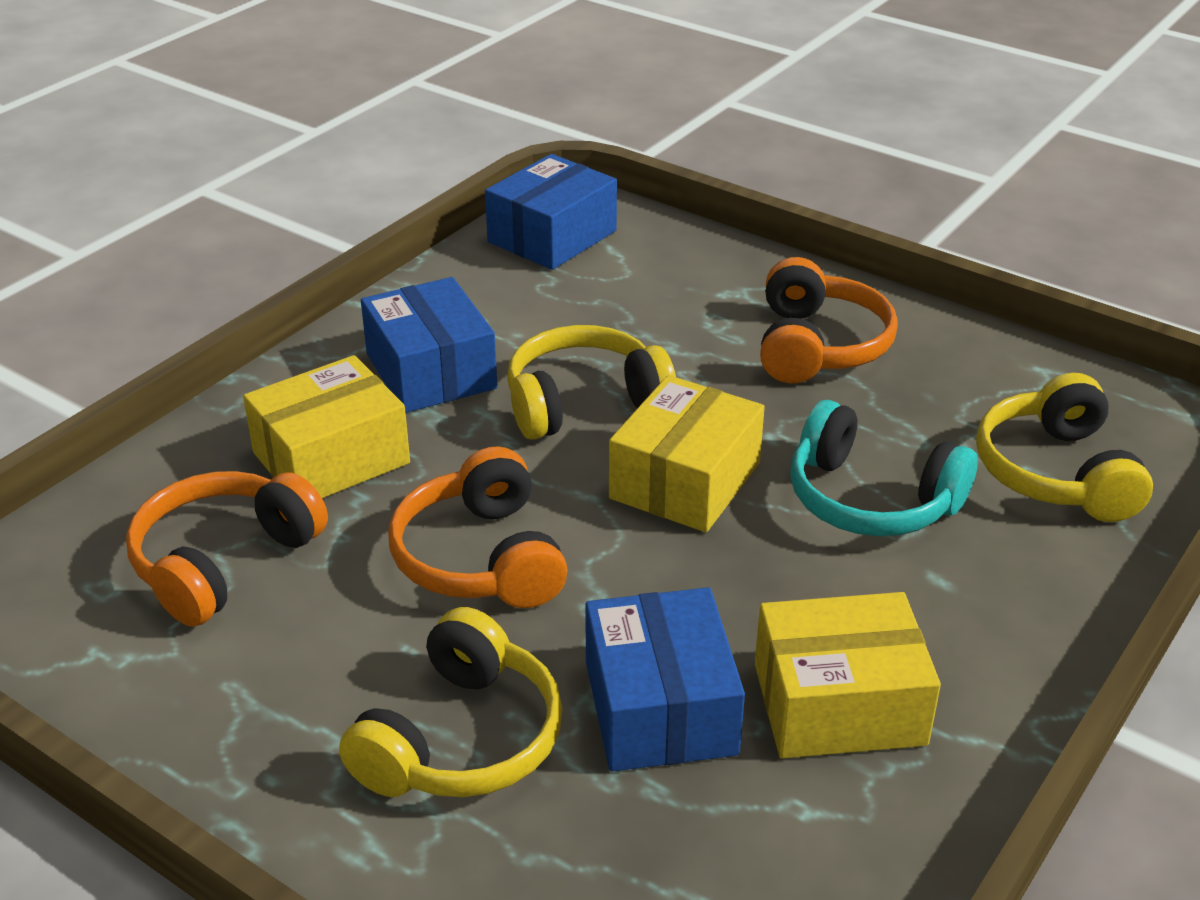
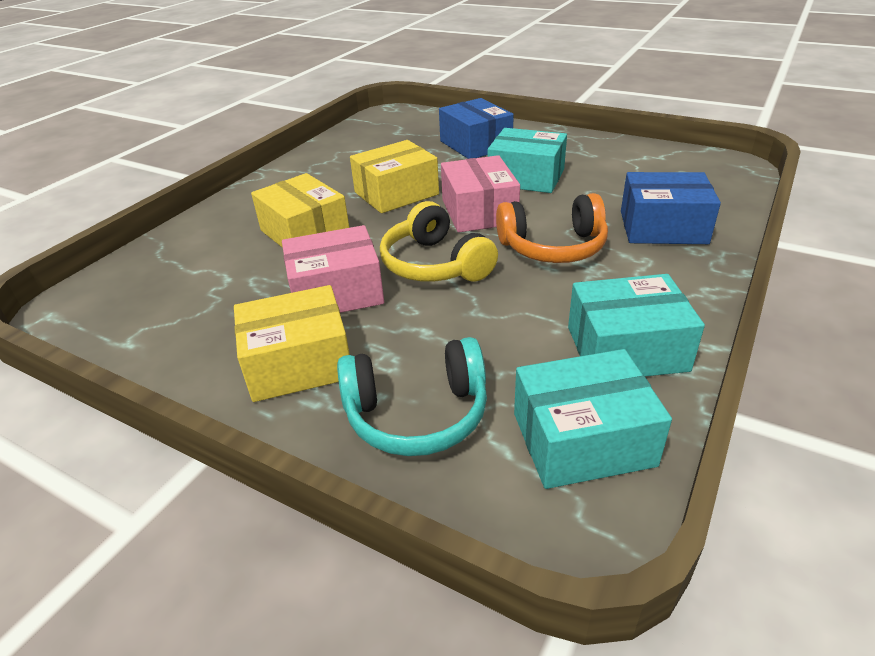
blue box: [361,277,497,413] [485,154,617,270] [585,587,745,772] = 3 -> [439,98,514,159] [621,172,721,244] = 2
orange headphones: [126,471,328,627] [388,446,568,608] [760,257,898,383] = 3 -> [496,193,608,263] = 1
pink box: none = 0 -> [282,225,384,313] [441,155,520,233] = 2
turquoise box: none = 0 -> [488,128,567,193] [514,349,672,489] [568,274,705,376] = 3
yellow headphones: [339,607,563,797] [507,325,676,440] [976,373,1153,522] = 3 -> [380,201,498,282] = 1

